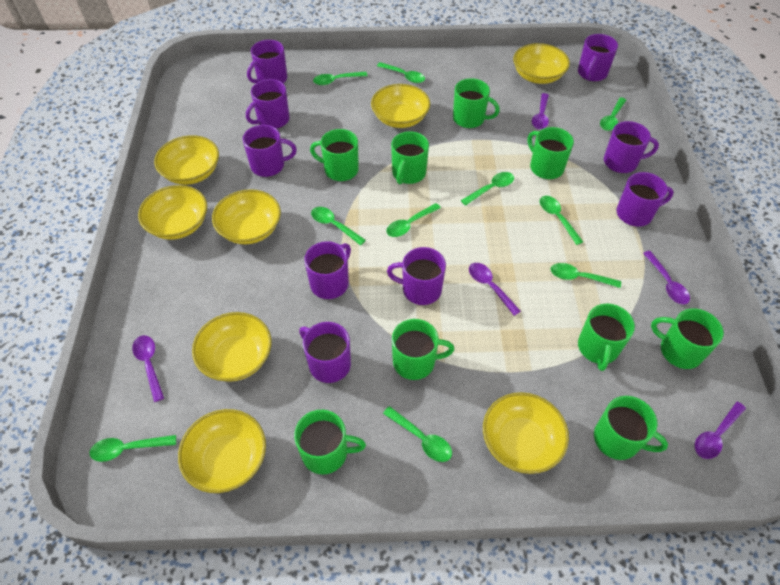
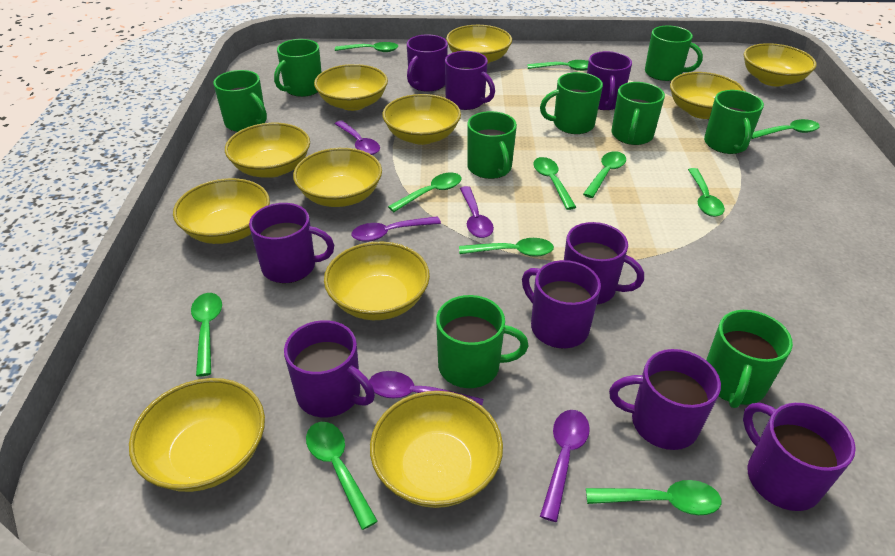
green spoon: [89,435,176,462] [311,207,366,245] [313,72,367,85] [377,62,425,83] [383,406,452,462] [386,203,441,237] [461,172,514,206] [540,196,583,245] [551,263,621,288] [600,97,626,131] = 10 -> [191,293,222,377] [306,422,378,530] [335,42,398,52] [388,173,462,212] [459,238,554,257] [527,60,588,71] [533,157,576,210] [583,151,626,198] [586,480,722,515] [688,168,725,217] [751,119,820,139] = 11
yellow bowl: [138,185,207,240] [154,135,219,185] [178,409,266,493] [192,312,271,382] [212,189,281,244] [371,84,430,128] [483,392,569,474] [513,43,570,84] = 8 -> [129,378,265,492] [173,178,270,244] [225,123,310,178] [293,148,382,207] [314,64,388,111] [324,242,430,320] [370,391,503,508] [382,94,461,145] [446,25,512,64] [670,72,745,119] [744,43,816,87] = 11

